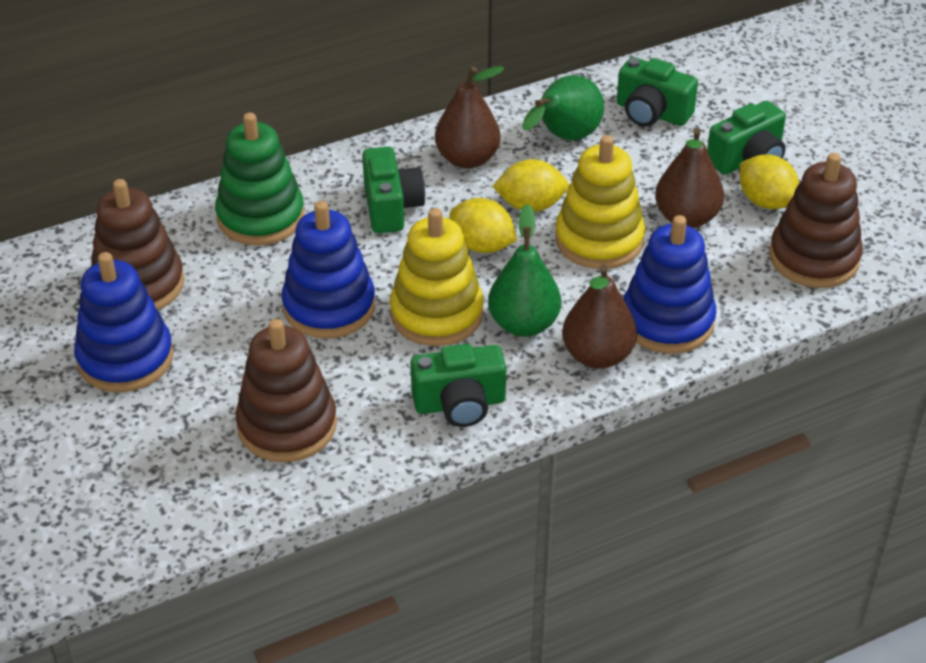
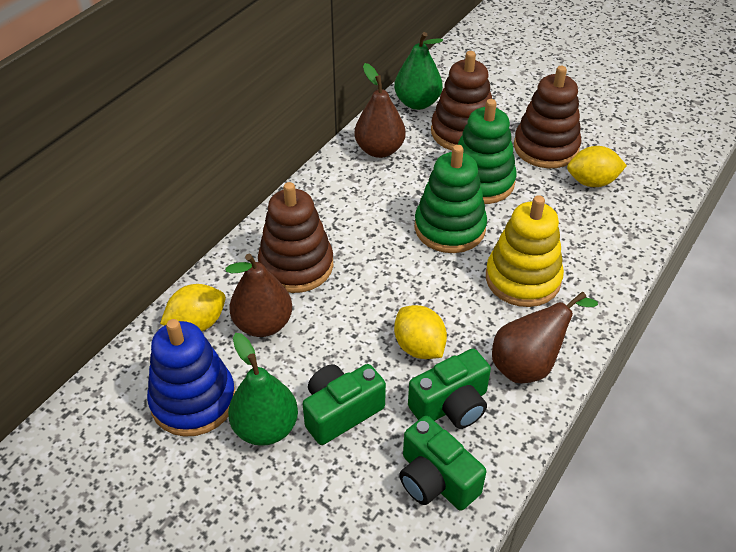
blue stacking toy: [74,252,174,392] [281,201,375,339] [623,215,716,354] = 3 -> [147,319,236,437] = 1
green camera: [362,147,425,233] [411,344,506,427] [617,57,698,127] [707,101,786,175] = 4 -> [303,364,386,445] [399,416,486,511] [408,349,491,429] = 3
green stacking toy: [215,112,304,245] = 1 -> [415,145,487,253] [458,99,517,204] = 2
yellow stacking toy: [390,208,484,346] [555,135,645,269] = 2 -> [486,195,564,307] = 1

